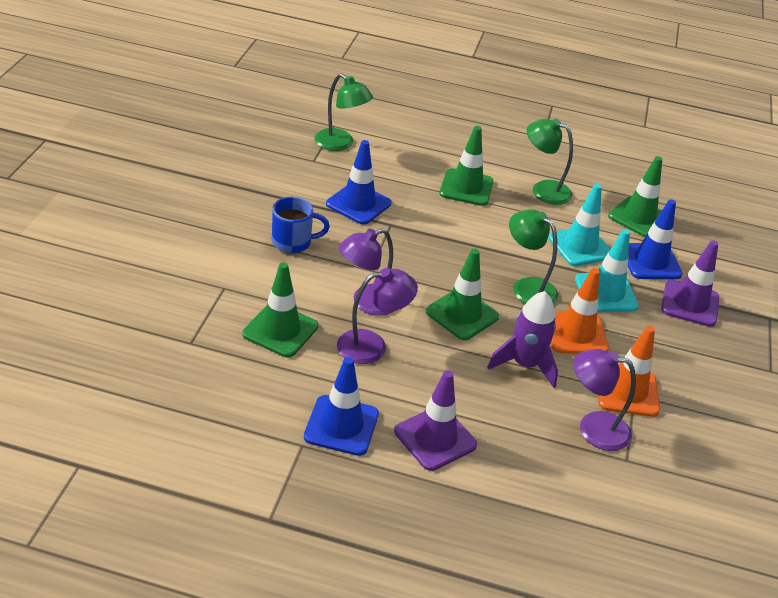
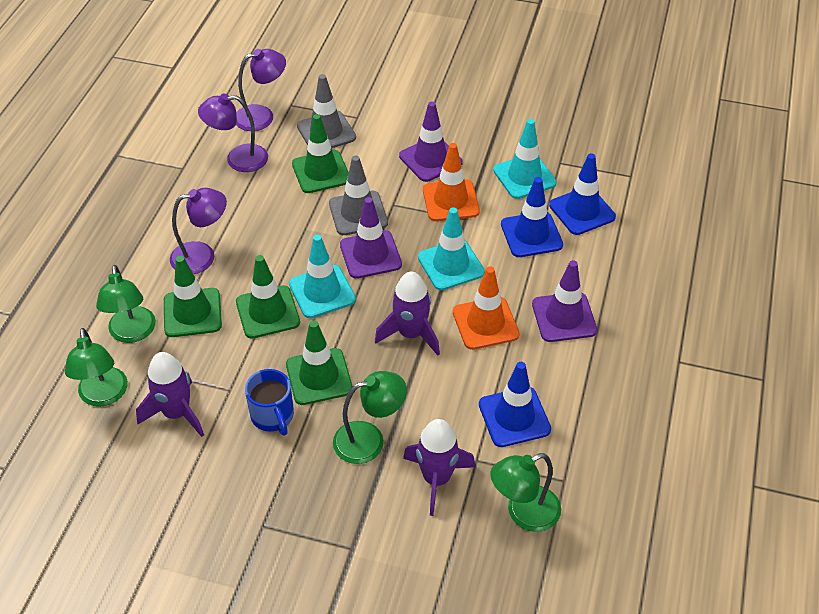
green lamp: [314,74,373,151] [509,209,558,304] [527,119,573,205] = 3 -> [65,328,128,407] [96,265,156,343] [333,371,407,464] [490,453,561,532] = 4
grey traffic cone: none = 0 -> [297,74,356,149] [329,155,388,235] = 2
purple rocket: [487,291,558,388] = 1 -> [136,352,204,437] [375,272,440,356] [403,419,475,516] = 3
purple traffic cone: [394,370,477,471] [661,240,719,327] = 2 -> [340,197,402,279] [399,102,463,182] [532,260,597,342] = 3
turquoise traffic cone: [548,184,610,266] [575,229,639,312] = 2 -> [289,234,356,318] [418,207,485,290] [493,119,557,199] = 3

